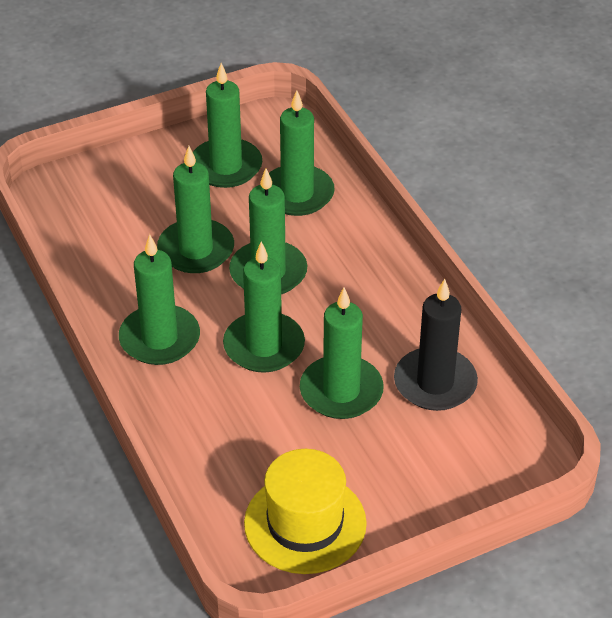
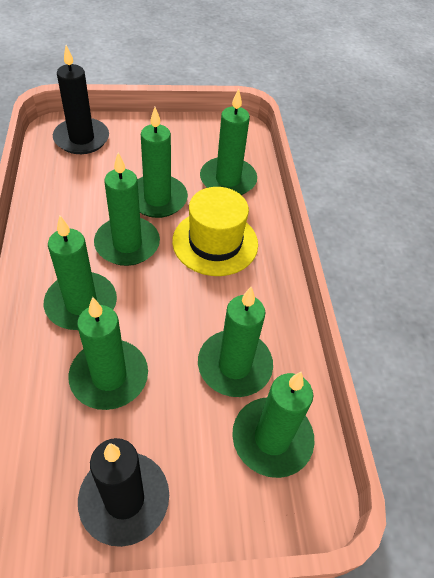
black candle: [394,279,478,411] = 1 -> [53,45,109,154] [78,438,169,547] = 2

